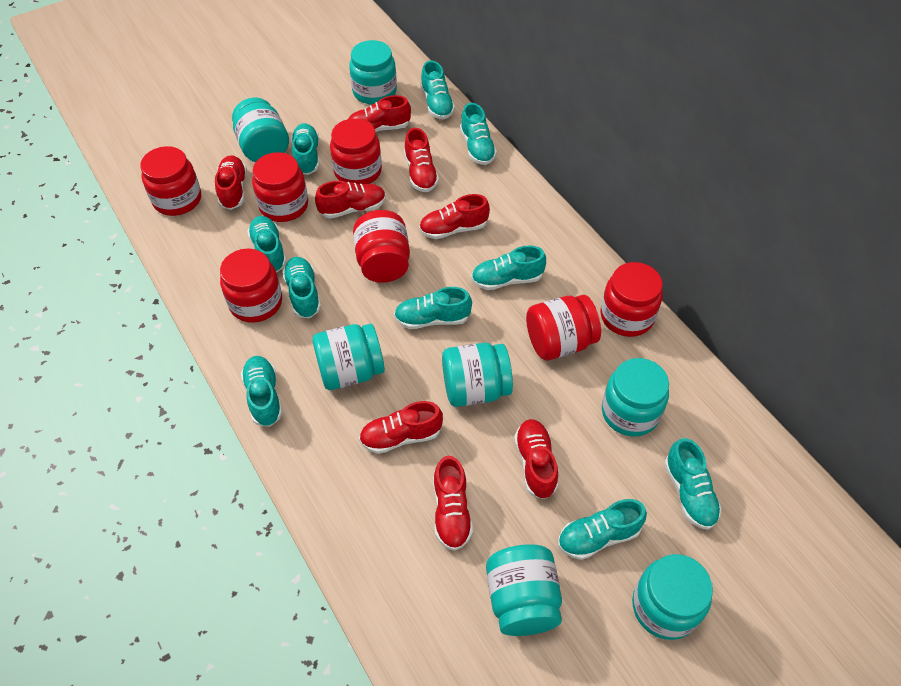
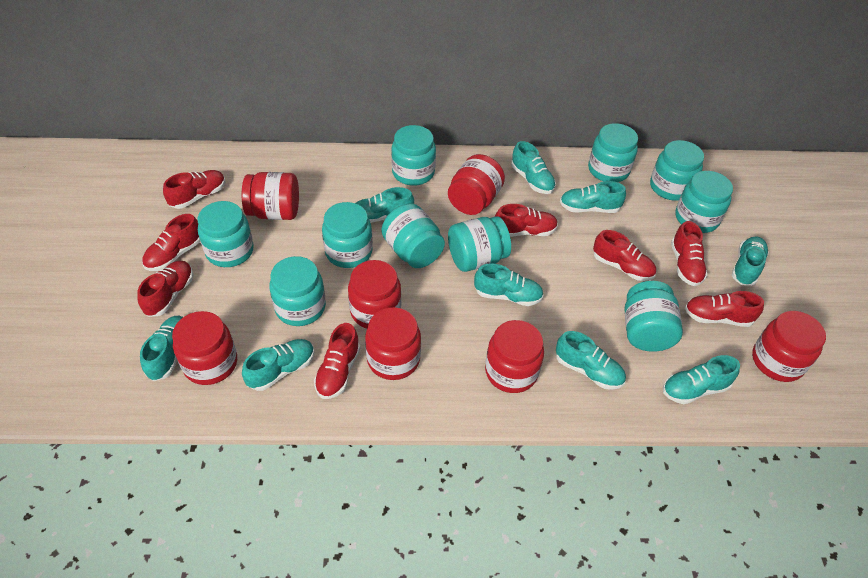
turquoise jar: [232,97,289,162] [312,324,385,390] [349,40,397,105] [442,343,513,407] [486,544,562,636] [602,358,669,437] [632,554,713,640] = 7 -> [198,201,254,267] [269,256,326,326] [322,202,373,268] [382,203,445,268] [391,125,436,186] [448,216,511,272] [588,123,638,182] [625,281,683,352] [650,140,704,201] [675,171,733,233] = 10
turquoise shoe: [241,356,282,427] [247,216,287,273] [282,257,321,318] [291,123,319,175] [394,287,472,329] [421,61,455,119] [460,103,497,165] [471,245,546,290] [558,499,647,560] [664,438,722,530] = 10 -> [140,316,183,381] [242,339,315,391] [355,187,414,223] [474,263,544,306] [511,141,556,194] [556,331,626,390] [560,181,626,213] [663,355,740,404] [732,236,769,286] = 9

